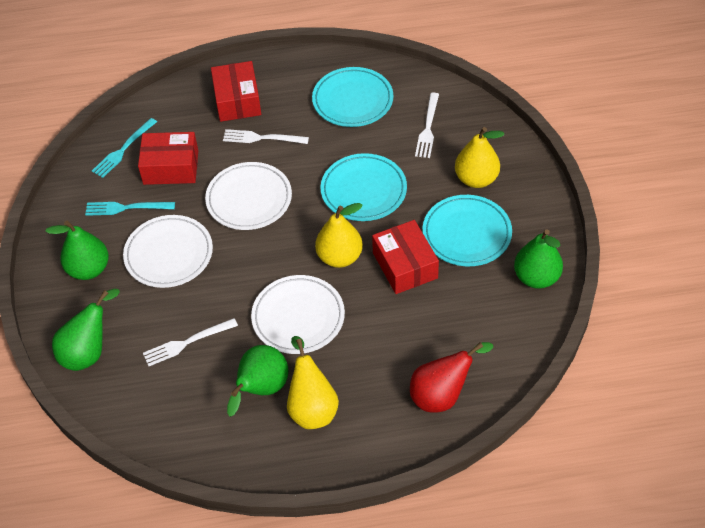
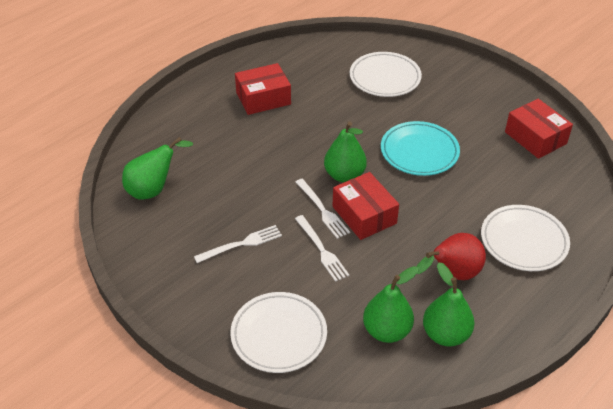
turquoise fork: [85,202,175,216] [92,118,157,178] = 2 -> none = 0
turquoise plate: [312,67,393,127] [320,153,407,221] [423,195,512,266] = 3 -> [381,121,460,176] = 1
yellow pear: [287,336,339,429] [315,203,363,268] [455,127,505,188] = 3 -> none = 0

